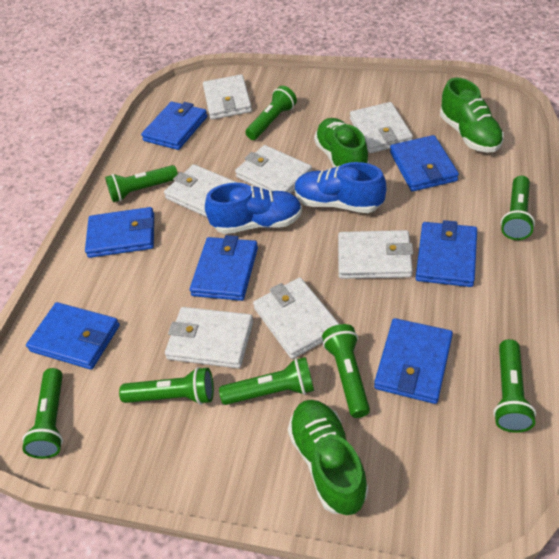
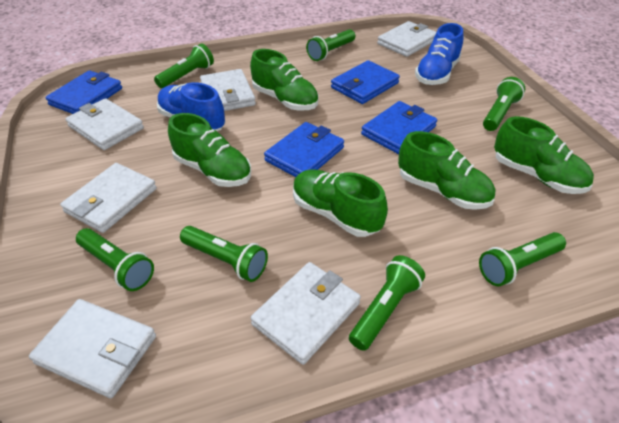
blue wallet: [26,302,120,370] [85,207,154,258] [141,102,207,150] [190,235,258,301] [374,318,453,404] [390,135,459,191] [416,220,477,287] = 7 -> [45,70,122,114] [264,122,344,177] [331,60,400,104] [361,101,437,154] = 4
green flashlight: [22,368,63,459] [105,165,178,202] [119,367,214,405] [219,357,314,405] [245,86,297,140] [322,324,370,418] [493,339,536,433] [501,176,535,240] = 8 -> [76,228,154,291] [154,43,214,88] [180,226,268,282] [306,29,355,61] [349,255,425,351] [479,232,566,286] [483,77,525,131] = 7
green shoe: [288,400,368,515] [314,118,369,168] [440,78,504,153] = 3 -> [168,113,251,187] [250,49,319,111] [293,169,388,237] [398,131,495,210] [494,116,594,194] = 5
white wallet: [164,164,238,217] [165,307,253,369] [203,74,252,120] [235,145,312,194] [253,277,339,359] [338,230,413,279] [350,102,413,153] = 7 -> [29,299,156,398] [60,163,157,233] [66,98,144,150] [200,69,256,111] [251,262,361,365] [377,21,436,57] = 6

